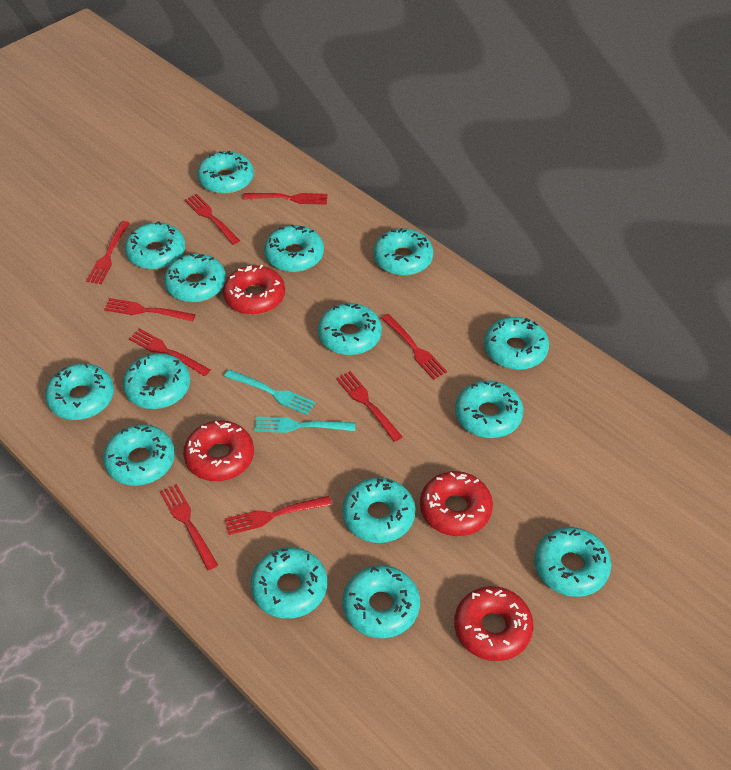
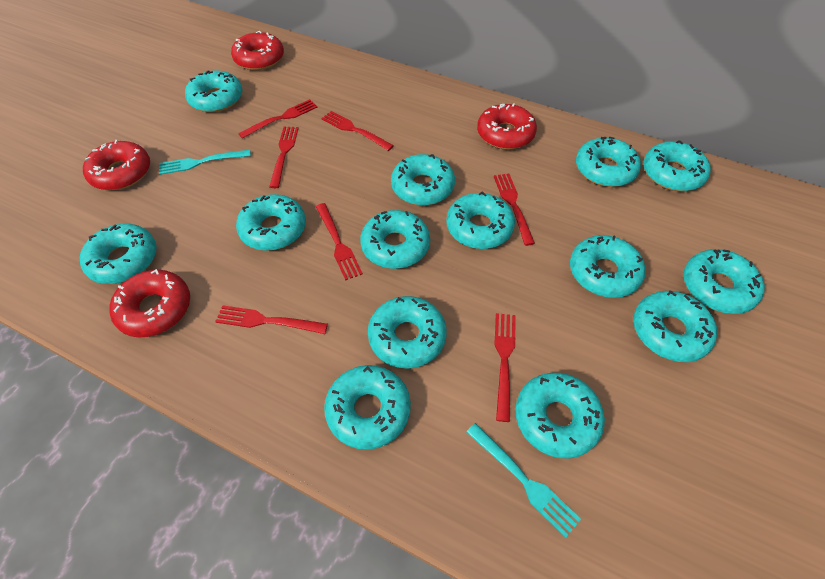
red fork: [86,221,130,284] [104,298,196,322] [129,329,210,376] [160,484,218,570] [185,194,240,245] [225,496,332,535] [243,193,328,205] [336,371,403,442] [381,314,447,380] = 9 -> [215,305,328,334] [238,99,318,139] [269,127,299,188] [316,203,363,281] [321,111,394,151] [494,173,535,246] [494,313,516,422] = 7
turquoise donut: [45,363,114,420] [103,424,175,486] [123,353,190,409] [125,221,185,269] [164,253,226,302] [197,151,254,194] [250,547,327,619] [264,224,324,272] [318,303,382,355] [342,477,415,543] [342,565,420,638] [373,228,433,276] [455,380,523,438] [484,317,549,370] [535,527,611,597] = 15 -> [80,224,157,284] [185,70,242,113] [236,194,306,251] [324,365,411,450] [360,210,430,269] [368,296,447,368] [391,154,455,205] [446,191,515,249] [515,373,605,459] [570,235,646,298] [576,137,641,187] [633,291,717,362] [643,140,711,191] [683,249,765,314] = 14

